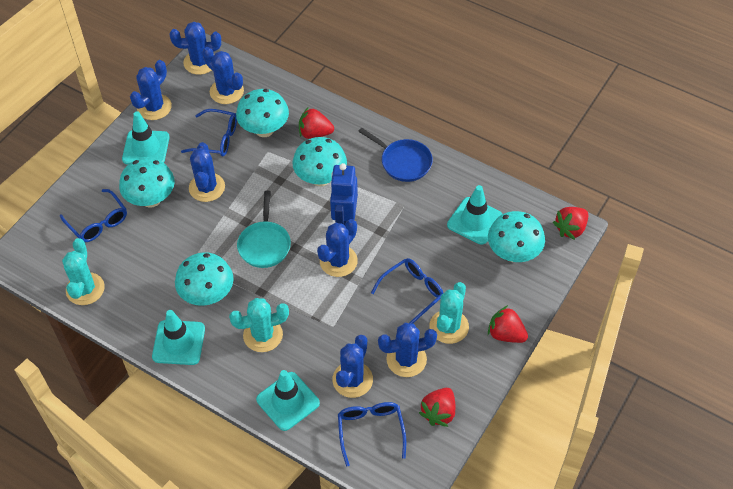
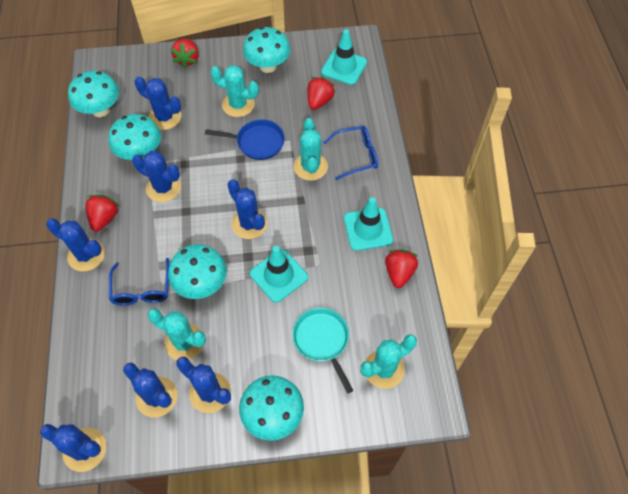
blue glasses: [60,189,127,242] [181,109,237,157] [338,402,406,466] [371,258,443,324] = 4 -> [109,258,170,306] [323,126,378,180] = 2
blue robot: [330,163,358,225] = 1 -> none = 0
turquoise cactus: [62,238,105,305] [229,298,289,352] [429,282,469,344] = 3 -> [148,309,206,360] [210,65,259,117] [294,118,328,181] [360,334,417,389] = 4
turquoise traffic cone: [122,111,170,165] [152,310,205,365] [256,370,320,431] [447,185,502,245] = 4 -> [250,246,308,302] [321,29,367,85] [344,197,393,251] = 3

